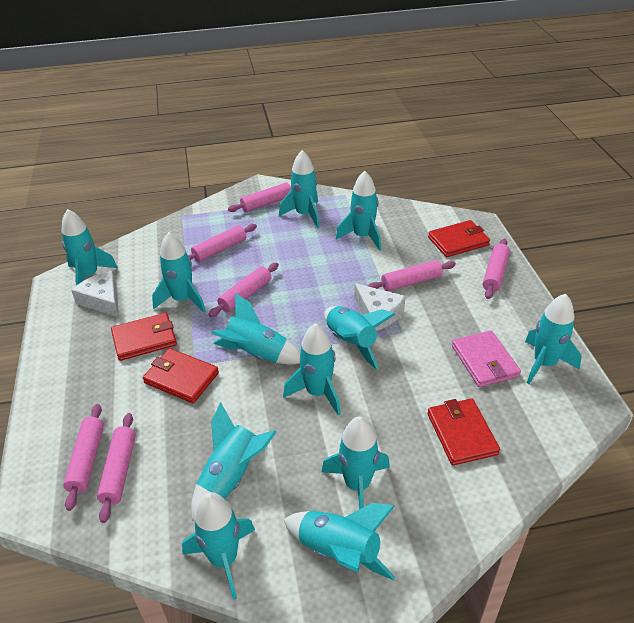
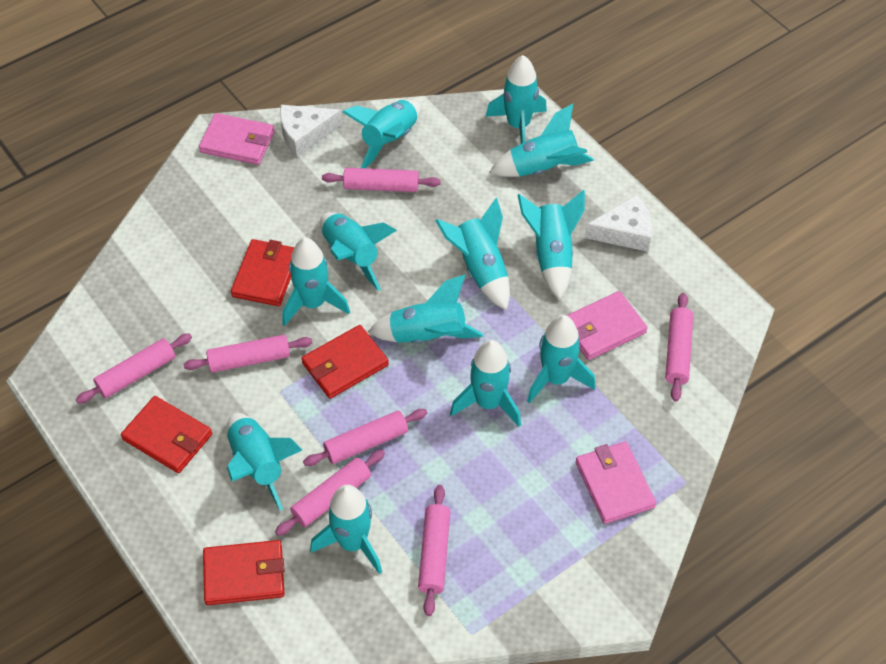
pink wallet: [452,330,521,387] = 1 -> [199,113,275,165] [566,291,648,360] [575,442,656,524] = 3

